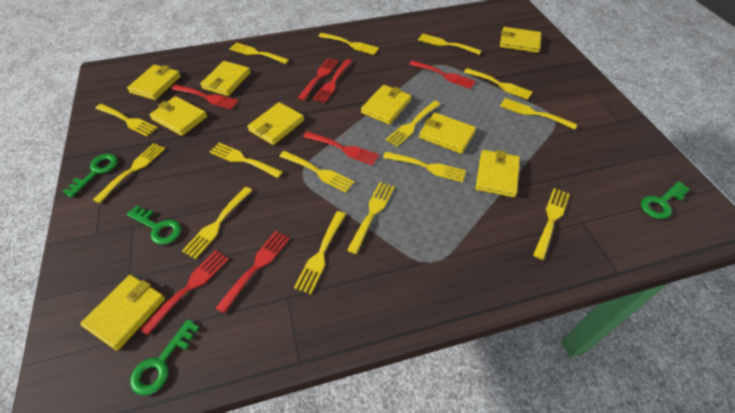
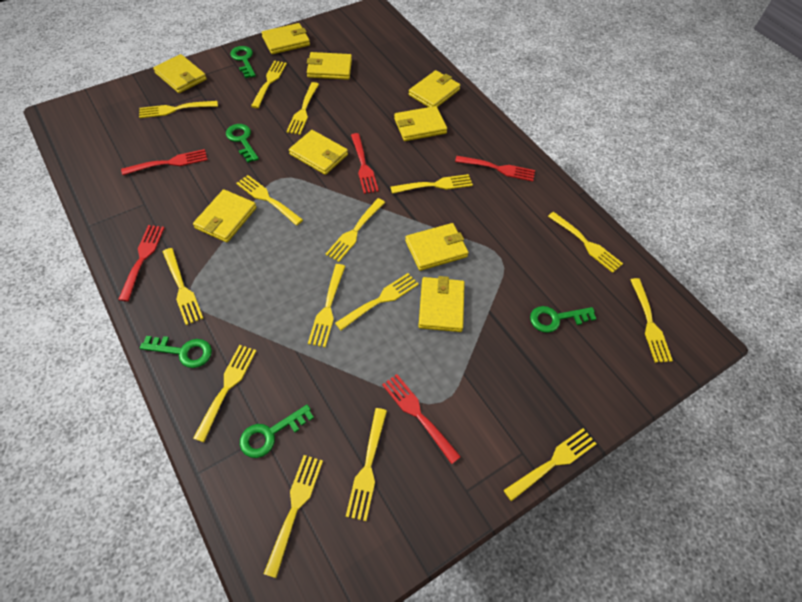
green key: [63,154,118,198] [126,206,181,245] [130,319,199,396] [641,181,690,219] = 4 -> [140,336,212,368] [226,124,259,163] [230,46,256,78] [240,405,314,458] [530,306,596,333] = 5
red fork: [140,250,229,336] [171,85,238,109] [216,231,290,313] [298,58,339,100] [303,132,379,165] [313,59,353,103] [409,60,476,89] = 7 -> [118,225,164,301] [121,149,208,175] [351,133,379,194] [382,374,461,464] [455,156,535,181] = 5

